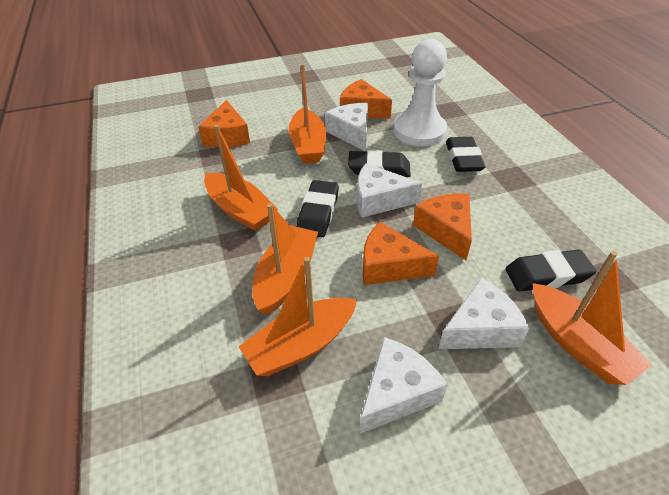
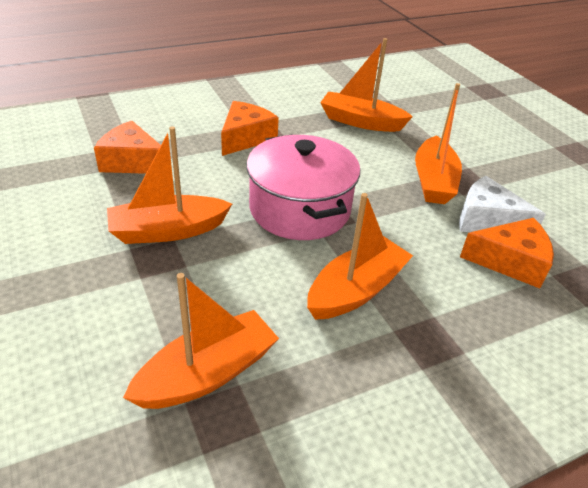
black eraser: [297,180,339,237] [348,150,411,177] [446,137,485,172] [505,249,596,292] = 4 -> none = 0
orange cheese: [198,100,250,147] [340,79,392,119] [363,222,439,285] [413,193,472,260] = 4 -> [94,120,161,174] [221,101,279,156] [460,218,554,288] = 3
pink pot: none = 0 -> [246,134,360,240] = 1
white cheese: [325,103,368,151] [357,163,422,218] [359,337,448,434] [438,278,530,349] = 4 -> [459,176,546,232] = 1
white pawn: [394,39,447,146] = 1 -> none = 0

